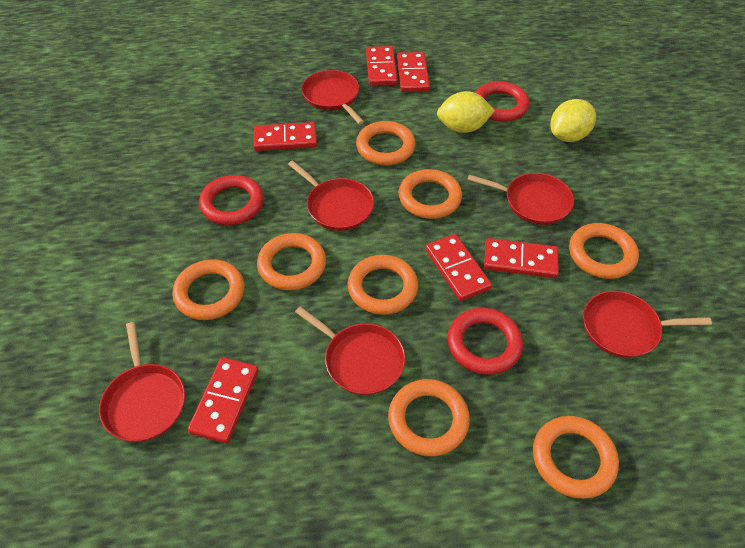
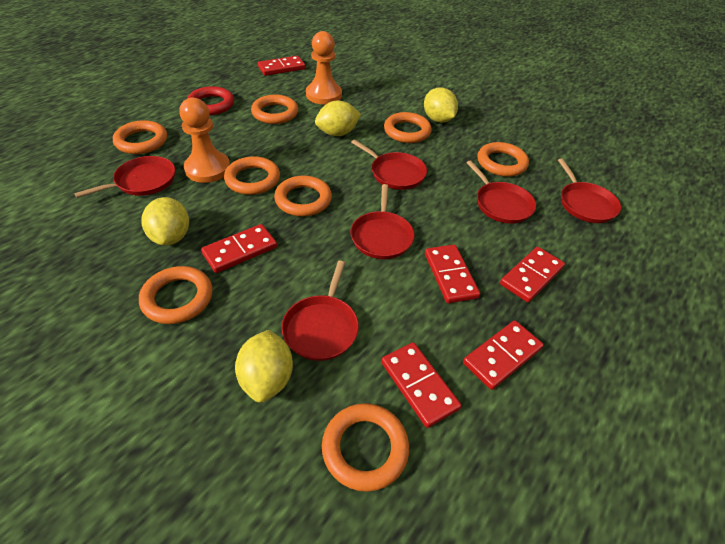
orange pawn: none = 0 -> [179,98,230,183] [306,31,342,104] = 2
red ring: [199,175,264,225] [447,308,523,375] [475,81,530,122] = 3 -> [187,86,234,115] = 1
yellow lemon: [437,91,495,133] [550,99,596,142] = 2 -> [142,197,189,246] [235,330,293,403] [315,100,361,136] [424,87,458,123] = 4

